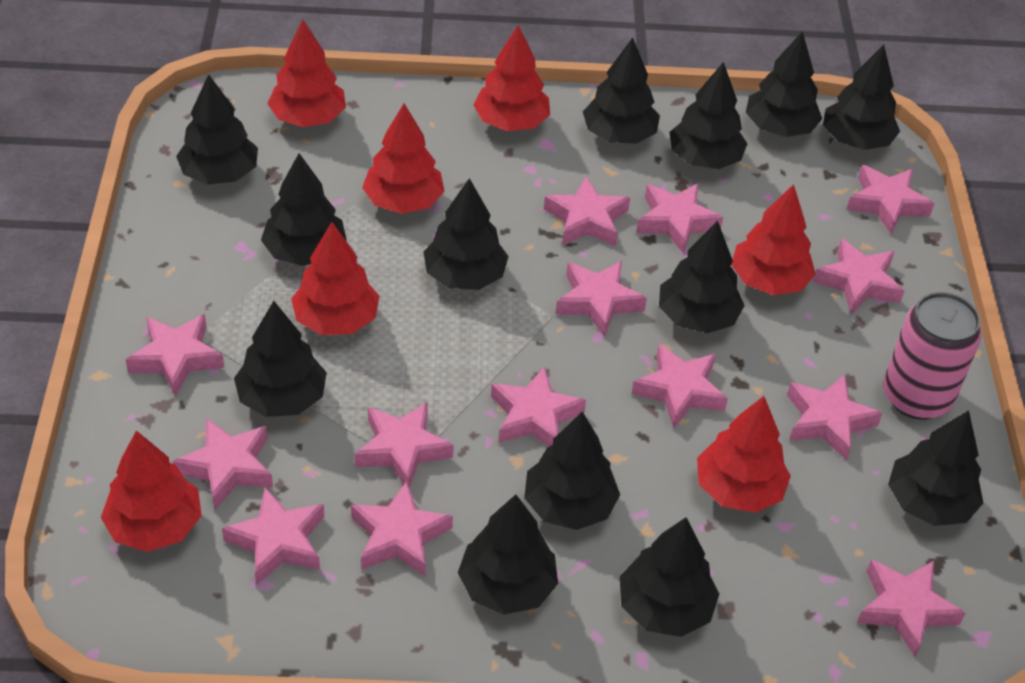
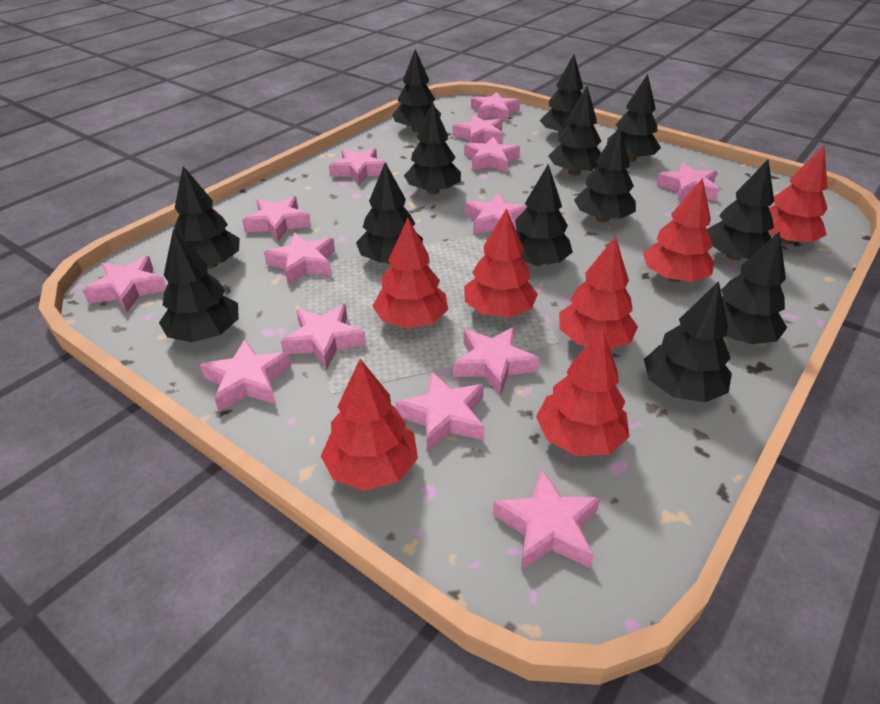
pink can: [883,292,982,419] = 1 -> none = 0

